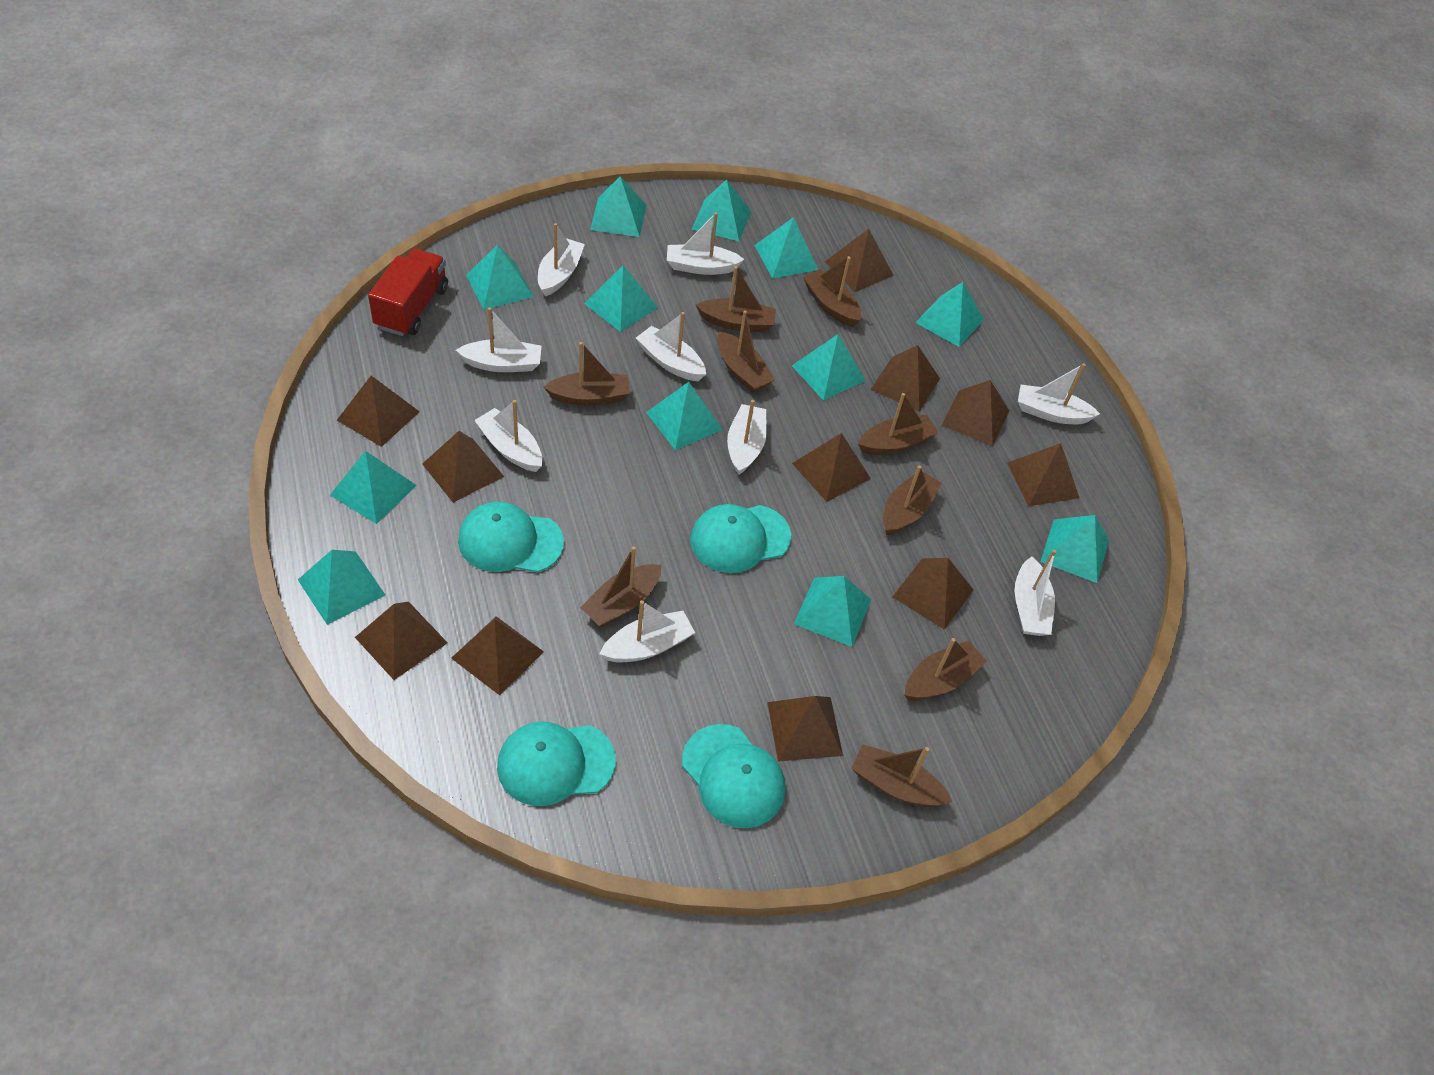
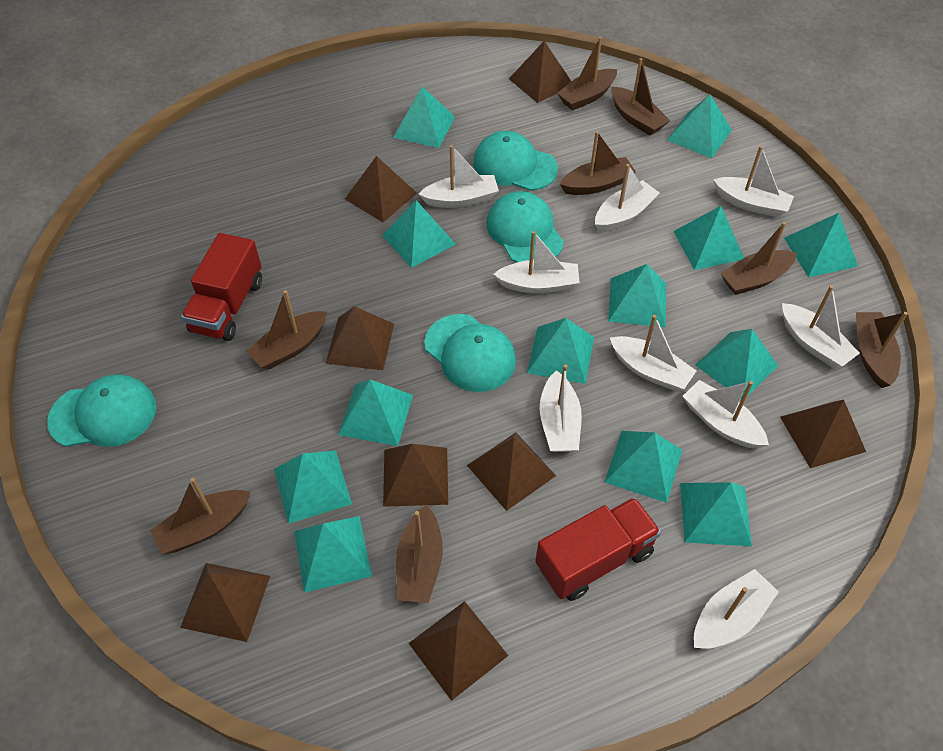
brown boat: [544,342,630,406] [580,546,661,627] [696,266,776,332] [717,310,775,393] [803,256,861,327] [851,744,952,807] [858,393,939,455] [883,466,942,535] [904,638,987,701] = 9 -> [150,478,251,554] [246,290,327,370] [396,505,443,603] [557,37,617,111] [560,131,636,195] [611,58,670,136] [721,222,797,295] [856,312,908,388] = 8
brown pyramid: [337,376,420,447] [355,602,448,680] [422,431,504,503] [451,616,544,695] [767,696,843,762] [792,433,871,502] [825,229,894,292] [871,345,940,412] [893,558,973,630] [941,380,1009,447] [1007,443,1079,506] = 11 -> [180,563,270,642] [325,306,394,370] [345,156,417,222] [383,444,448,507] [408,601,509,701] [467,433,556,511] [509,41,571,103] [780,400,866,468] = 8
red truck: [368,248,448,336] = 1 -> [181,233,262,341] [535,497,661,601] = 2
turquoise pyramid: [298,550,385,625] [330,451,417,524] [466,244,534,310] [584,265,658,332] [590,176,646,237] [646,382,723,450] [692,179,751,241] [754,217,818,279] [792,334,866,401] [794,576,871,647] [915,282,984,347] [1040,515,1109,583] = 12 -> [274,451,352,524] [294,516,372,593] [338,379,413,446] [382,200,456,268] [393,86,455,148] [527,318,594,384] [605,431,682,503] [608,264,666,327] [667,94,732,158] [673,206,744,270] [680,482,752,546] [695,329,778,399] [784,213,858,277] = 13

